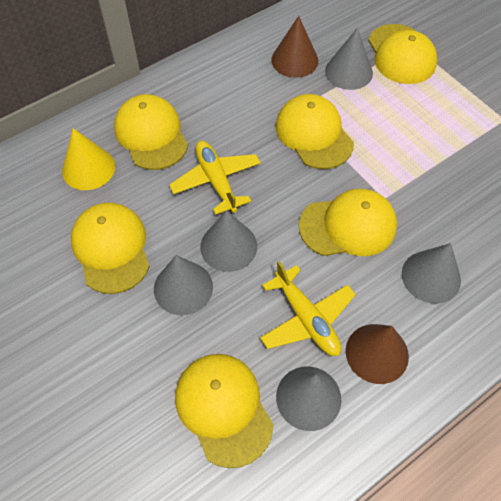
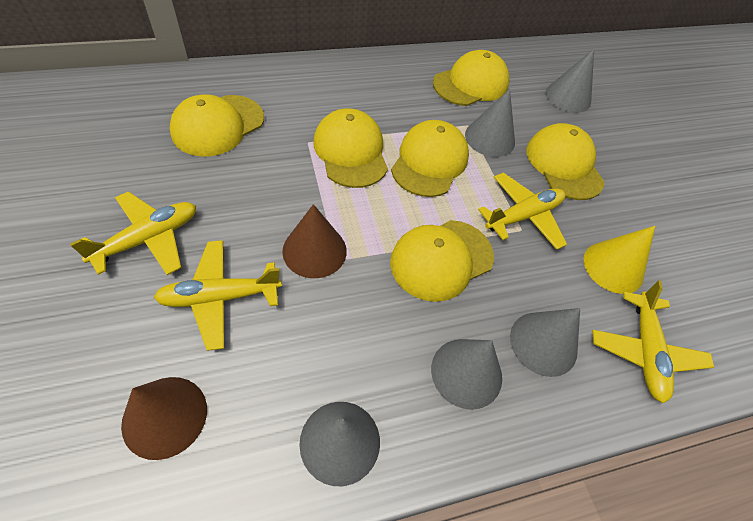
yellow plane: [169,141,261,215] [260,261,356,356] = 2 -> [70,191,196,275] [154,240,282,351] [478,173,567,250] [592,280,714,403] = 4

